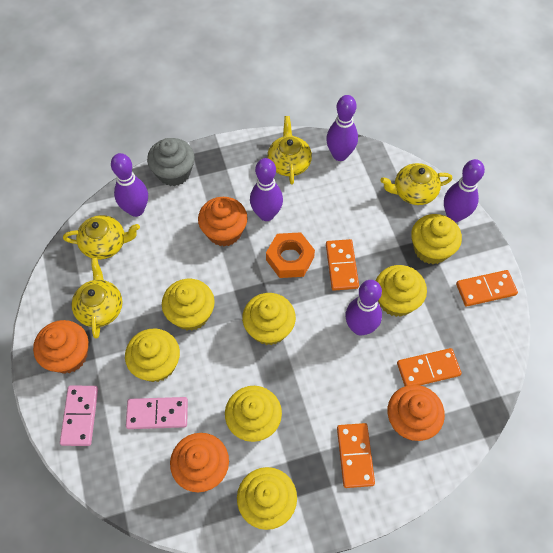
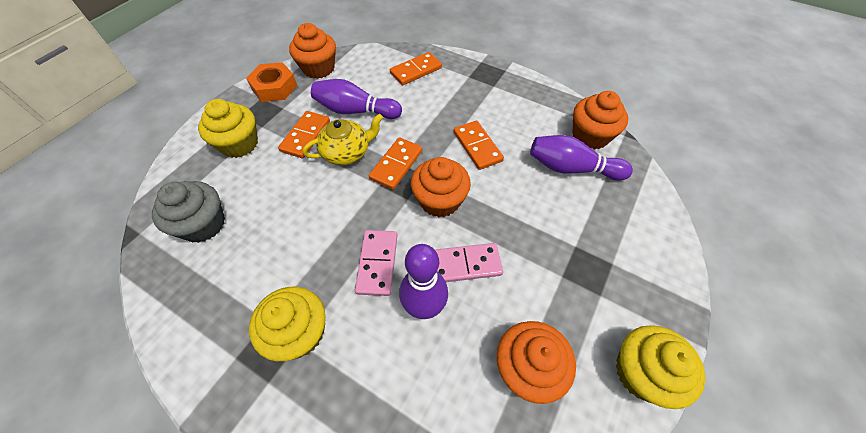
purple bowling pin: [111,153,148,217] [250,158,283,221] [326,95,358,161] [345,280,382,336] [444,159,485,222] = 5 -> [311,79,402,119] [400,244,448,319] [530,135,633,181] = 3
yellow cupcake: [125,329,180,382] [162,279,215,331] [225,386,282,442] [237,467,297,530] [242,293,296,345] [376,265,427,317] [411,214,462,264] = 7 -> [198,99,258,158] [249,287,326,361] [616,325,705,409] = 3
yellow teapot: [63,215,140,260] [71,258,123,339] [267,116,312,185] [380,163,453,205] = 4 -> [303,114,383,165] = 1

